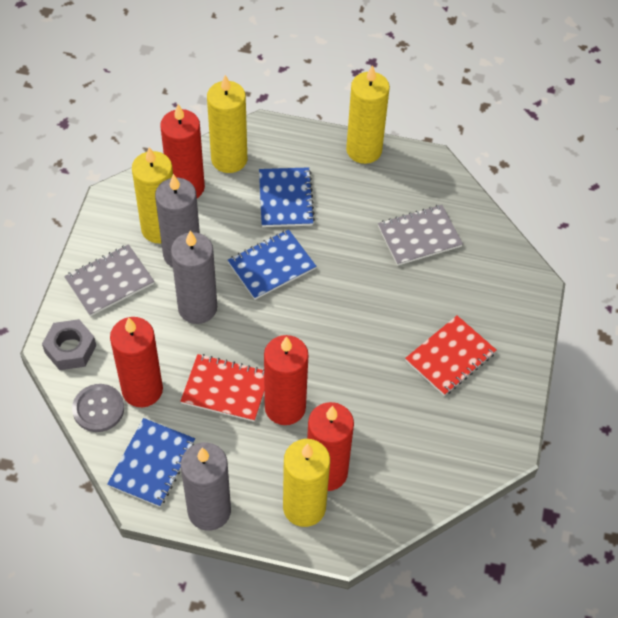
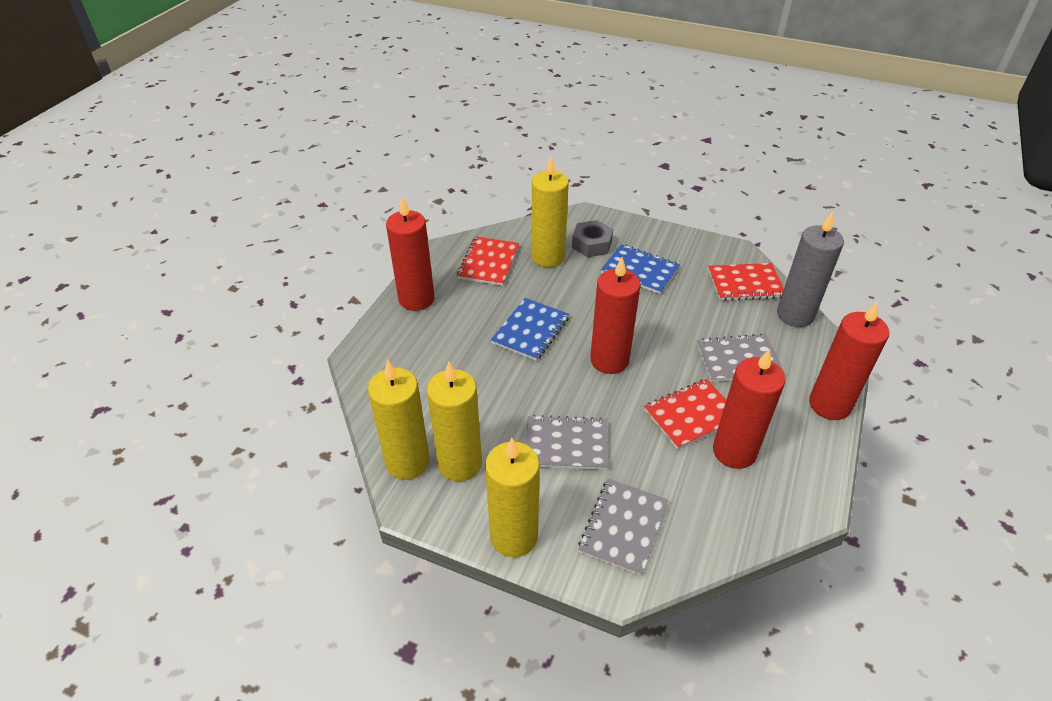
blue notebook: [107,418,195,507] [228,229,316,300] [259,167,315,227] = 3 -> [491,298,569,361] [601,244,680,294] = 2
grey button: [72,384,124,432] = 1 -> none = 0
grey candle: [155,174,200,268] [171,231,217,324] [181,442,231,531] = 3 -> [777,212,844,327] = 1
grey notebook: [64,244,154,317] [378,205,463,266] = 2 -> [526,415,609,470] [578,479,668,576] [697,334,785,382] = 3
red notebook: [180,354,264,422] [405,316,496,396] = 2 -> [457,237,519,286] [644,379,726,449] [708,263,784,301] = 3

